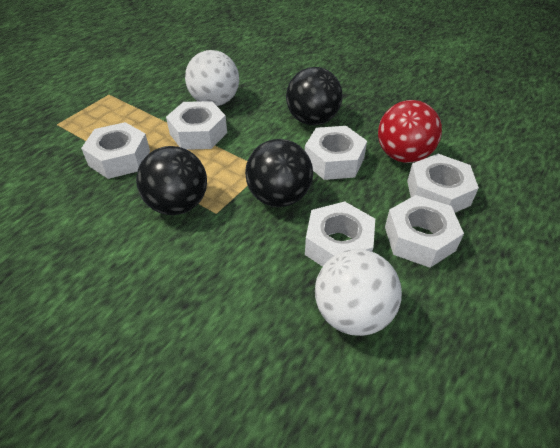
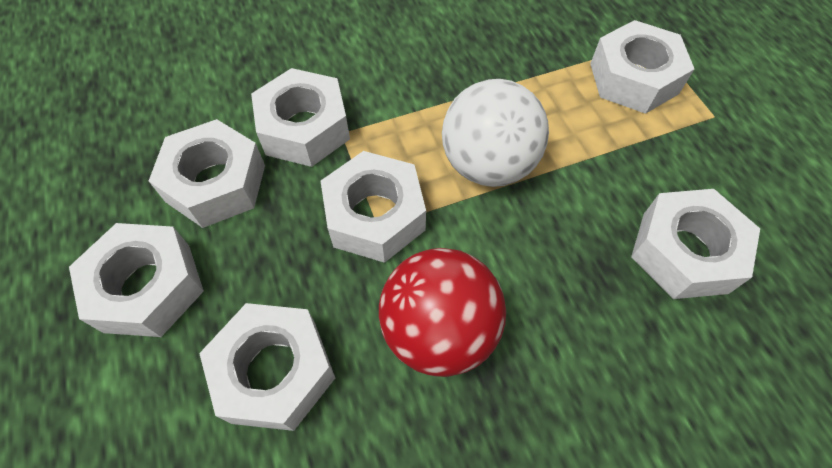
black ball: [136,146,207,215] [245,139,313,207] [286,67,343,125] = 3 -> none = 0
white ball: [185,50,239,106] [315,249,402,336] = 2 -> [442,79,549,187] = 1
white nut: [81,122,150,179] [166,101,227,150] [305,126,367,180] [305,201,375,267] [385,195,464,268] [407,154,479,213] = 6 -> [69,223,204,337] [149,119,265,228] [199,303,335,431] [251,68,350,167] [321,151,426,263] [590,20,694,114] [631,189,760,299] = 7

